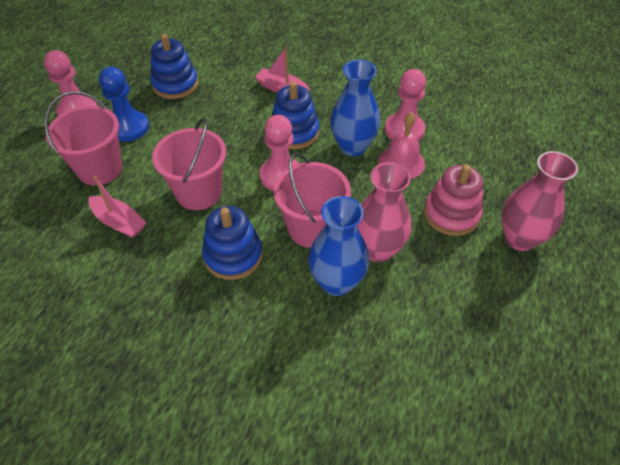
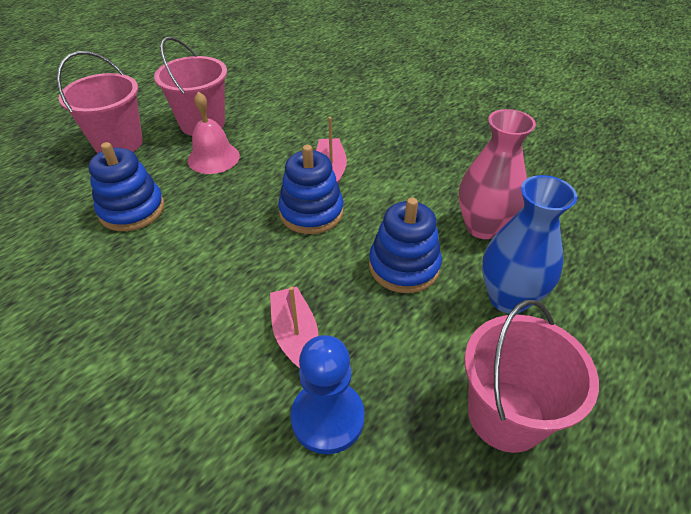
blue vase: [308,196,369,296] [330,60,380,156] = 2 -> [482,175,577,314] = 1
pink pawn: [44,50,97,116] [260,115,299,191] [385,69,426,141] = 3 -> none = 0
pink stacking toy: [424,164,483,236] = 1 -> none = 0
pink vase: [356,162,411,262] [502,151,578,251] = 2 -> [459,109,536,239] = 1

